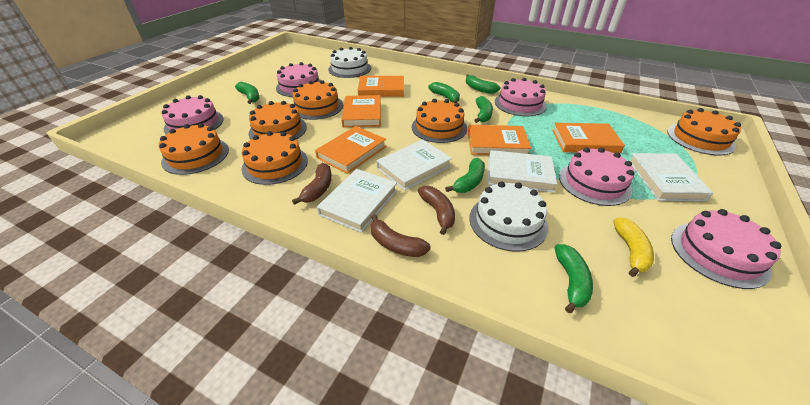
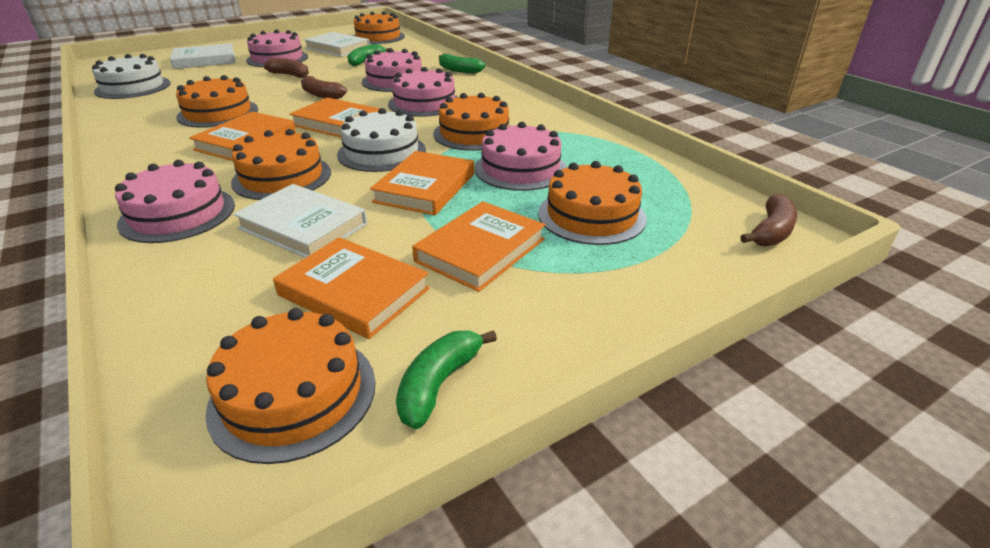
green banana: [235,82,259,104] [428,82,460,103] [445,158,485,193] [466,74,501,94] [474,96,493,123] [554,244,593,313] = 6 -> [347,44,392,66] [396,330,497,429] [439,54,486,73] = 3
white book: [317,169,397,233] [376,139,452,191] [488,150,557,192] [631,153,713,201] = 4 -> [170,43,235,69] [233,184,367,258] [304,32,370,57] = 3
yellow banana: [613,218,654,277] = 1 -> none = 0

